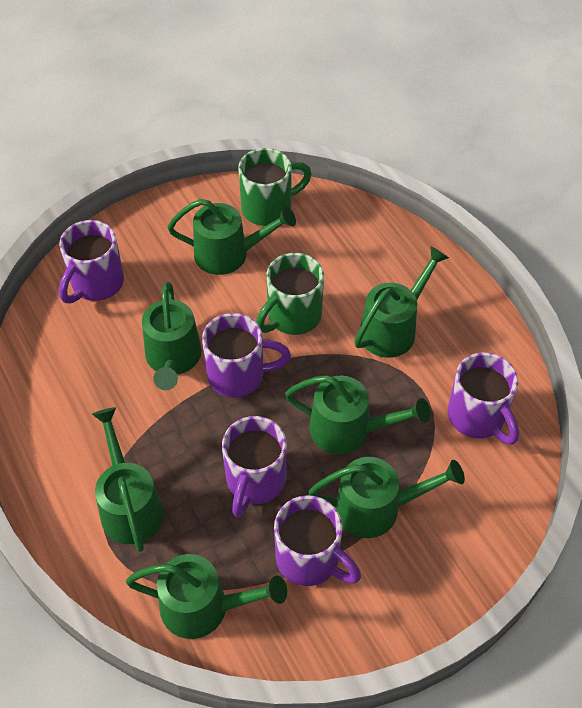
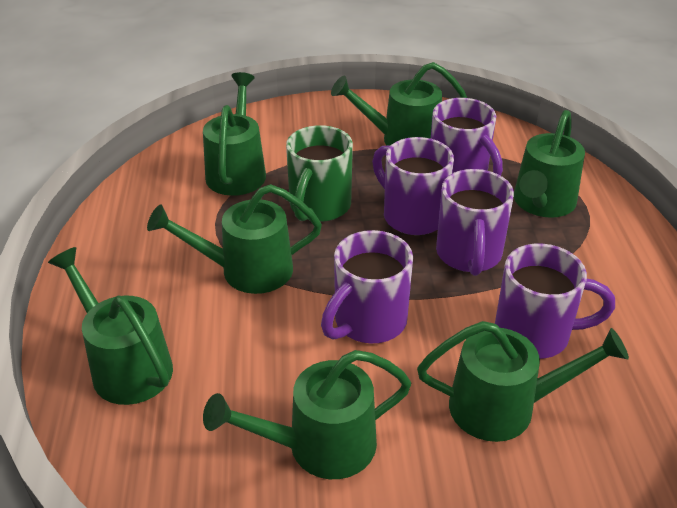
green mug: [238,148,312,226] [256,253,324,335] = 2 -> [286,125,353,222] = 1

